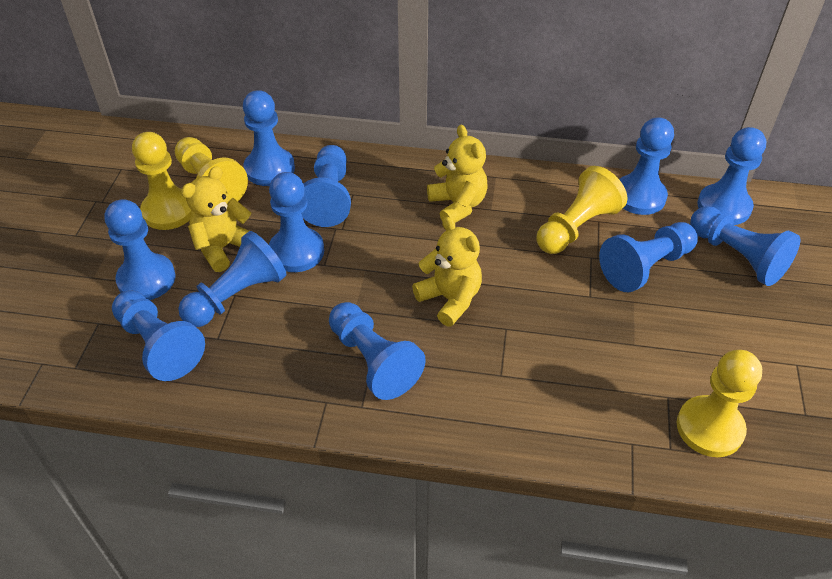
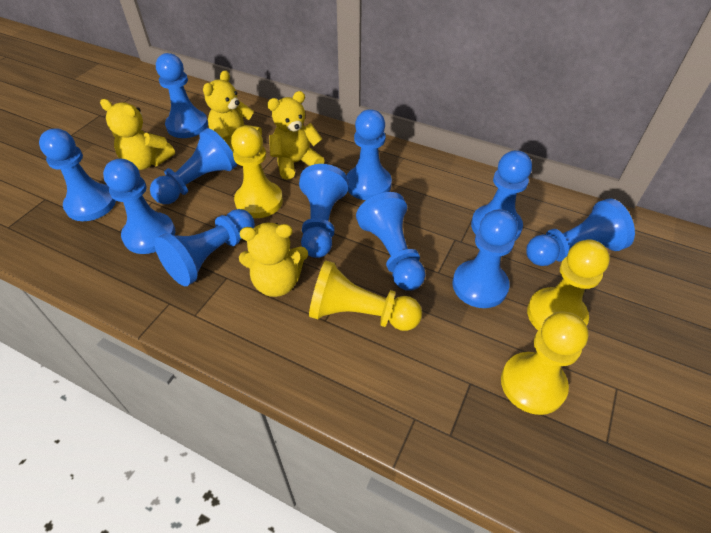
yellow teddy bear: [181,167,251,272] [412,217,482,327] [427,125,488,223] = 3 -> [100,99,175,170] [203,70,262,152] [239,223,308,297] [267,91,325,180] = 4

